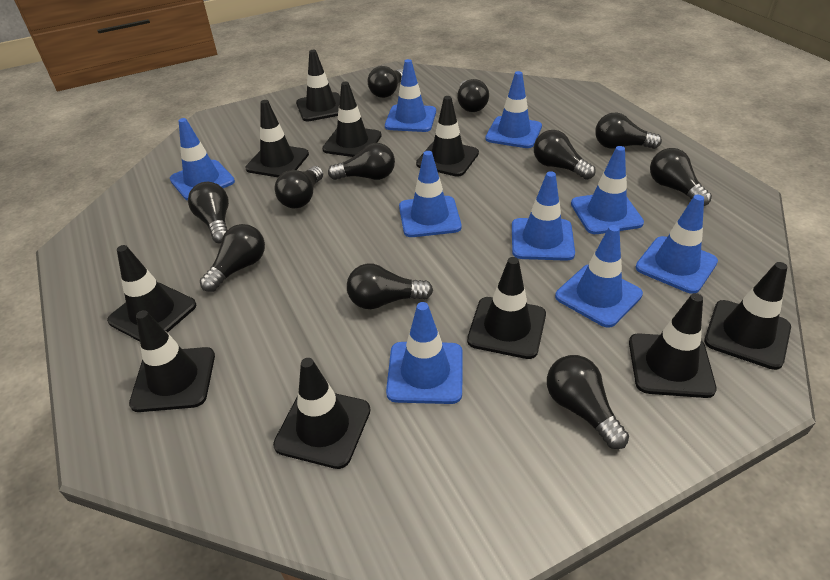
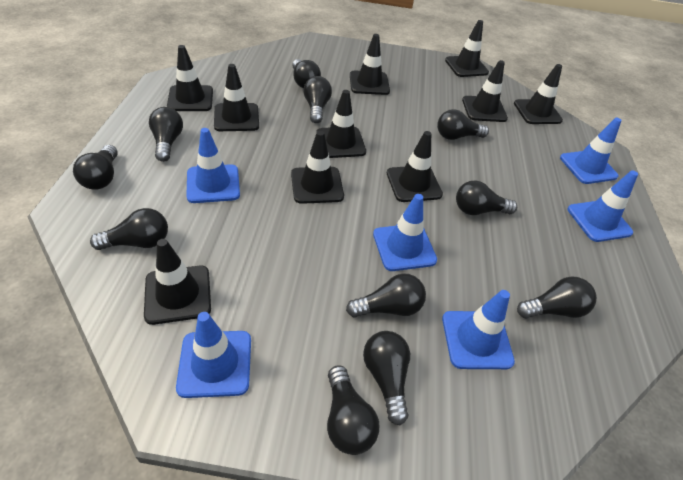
blue traffic cone: [170,118,235,200] [385,59,436,132] [386,302,463,404] [399,151,462,237] [485,71,542,148] [512,171,575,261] [555,225,643,328] [571,146,644,234] [636,195,718,294] = 9 -> [176,312,251,398] [186,128,240,203] [373,194,437,271] [442,290,515,369] [560,118,622,184] [568,170,638,242] = 6

